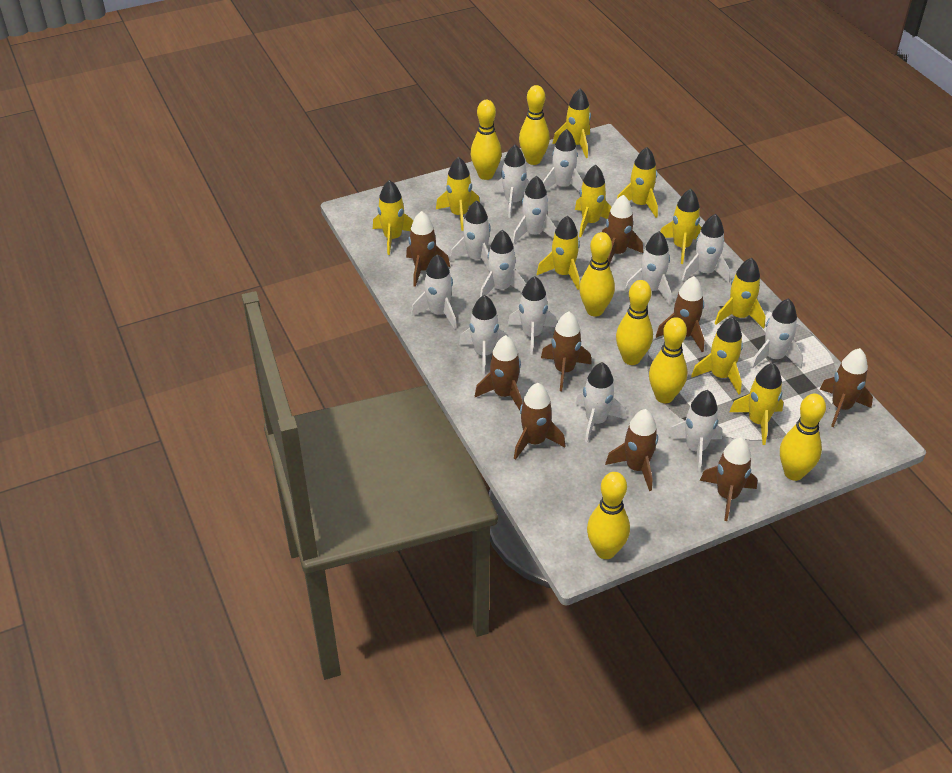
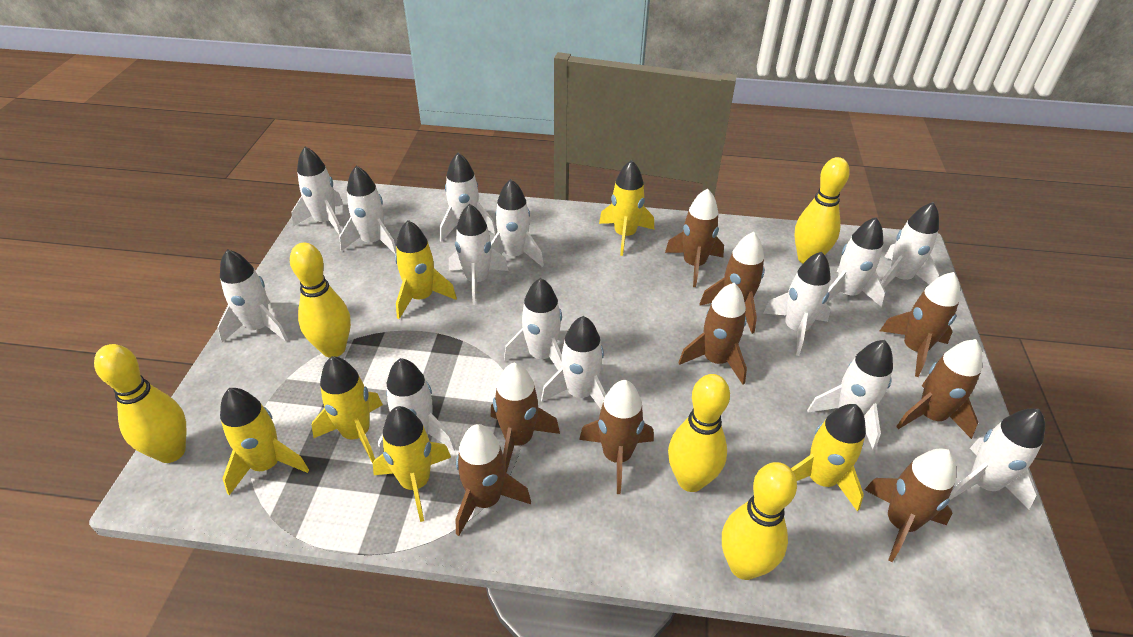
white rocket: [411,254,456,329] [450,200,491,270] [459,295,508,374] [480,230,526,297] [494,144,530,218] [508,276,557,355] [512,176,556,244] [543,129,583,192] [575,362,626,443] [624,231,671,305] [668,390,723,473] [682,214,730,283] [751,298,803,369] = 13 -> [217,249,288,342] [291,146,343,235] [339,166,397,254] [378,358,456,456] [440,153,496,242] [449,204,509,305] [491,179,544,267] [504,278,562,370] [541,316,606,409] [763,252,831,356] [807,340,893,450] [826,217,886,307] [881,202,939,287] [949,409,1045,510] = 14
yellow bowling pin: [471,100,502,180] [519,85,550,165] [579,232,615,317] [587,472,630,559] [616,280,653,365] [649,317,687,403] [780,394,826,481] = 7 -> [94,344,186,463] [290,242,351,358] [668,374,730,492] [722,462,797,580] [794,157,850,263] = 5
yellow rocket: [373,180,414,255] [436,157,480,231] [537,215,580,290] [553,88,591,158] [575,164,612,237] [617,147,658,218] [660,189,702,264] [691,317,743,394] [715,258,765,329] [729,363,783,445] = 10 -> [220,388,309,495] [312,356,383,464] [373,406,451,522] [395,220,457,319] [599,160,654,256] [791,404,866,511] = 6

